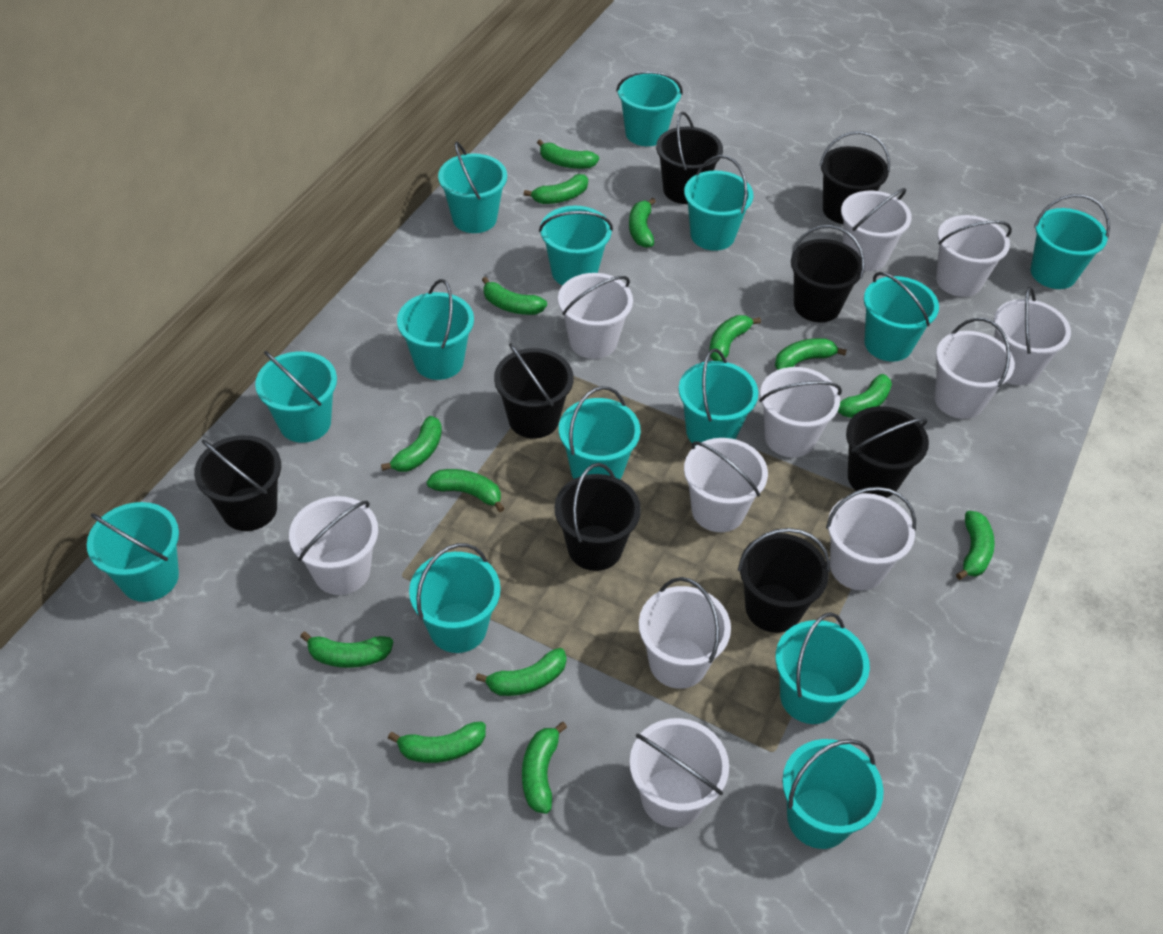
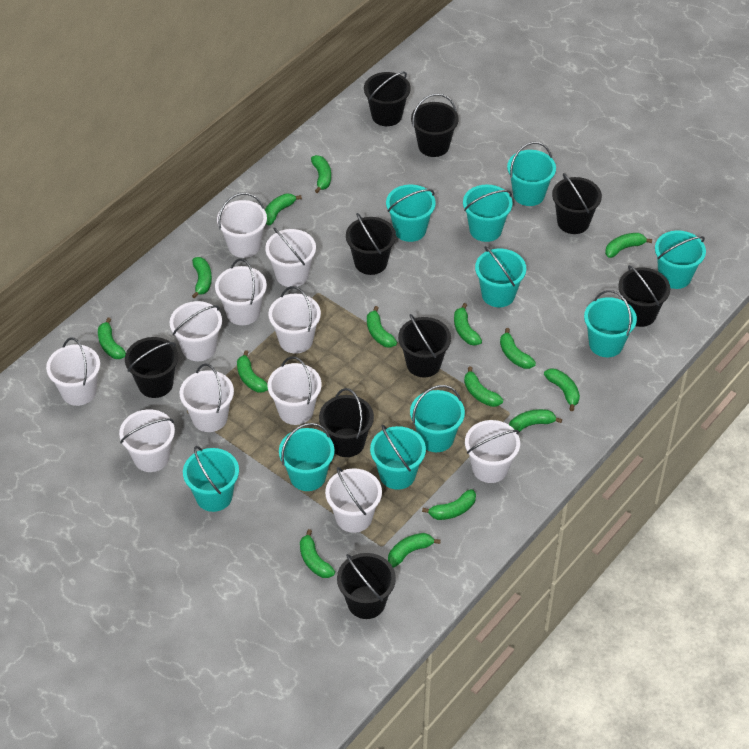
black bucket: [194,435,281,531] [494,343,574,439] [555,463,641,571] [656,112,723,204] [738,528,830,633] [791,225,865,323] [819,131,890,224] [846,406,929,498] = 8 -> [125,337,178,398] [319,388,374,457] [337,553,396,619] [346,213,396,275] [364,71,411,126] [398,314,451,377] [411,93,459,157] [552,173,602,234] [618,265,670,327] = 9
green banana: [300,631,393,668] [381,416,442,472] [388,721,486,763] [427,469,505,512] [476,648,567,696] [482,277,547,315] [522,722,567,814] [524,174,588,204] [537,139,599,169] [629,198,656,248] [709,315,761,361] [775,338,847,370] [838,374,892,418] [956,511,995,580] = 14 -> [98,318,126,359] [192,257,212,298] [237,350,268,392] [265,194,302,225] [300,529,335,578] [311,155,331,193] [367,306,397,348] [388,533,441,568] [422,489,476,520] [454,303,482,346] [464,367,503,407] [500,328,536,369] [509,409,562,432] [544,369,580,411] [605,233,652,258] = 15
turquoise bucket: [87,502,179,602] [255,351,337,443] [397,279,474,380] [409,543,501,653] [438,142,507,233] [539,206,613,285] [559,386,641,480] [616,71,683,146] [679,348,758,446] [684,155,753,251] [775,612,870,724] [782,739,884,849] [864,272,939,362] [1031,194,1110,289] = 14 -> [183,446,239,512] [279,423,335,491] [370,425,426,490] [386,185,436,242] [410,385,465,452] [463,185,513,242] [475,246,526,307] [507,142,556,206] [584,290,637,357] [655,230,706,289] = 10

